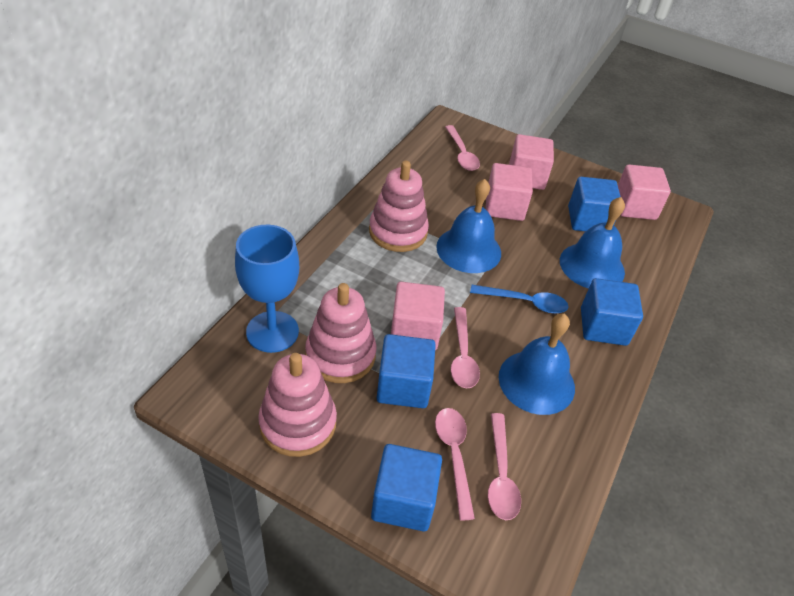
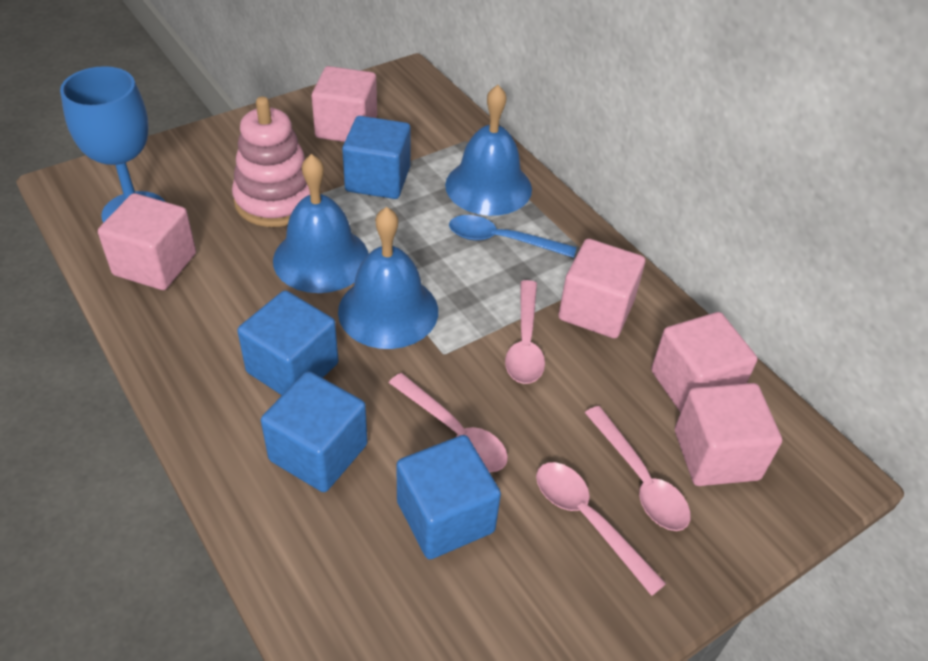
pink cube: [391,282,445,350] [486,163,533,221] [509,134,554,190] [618,165,671,220] = 4 -> [98,193,196,290] [312,66,377,142] [558,239,645,339] [651,312,757,413] [675,383,782,486] = 5
pink stacking toy: [258,353,337,457] [305,283,376,383] [369,161,429,252] = 3 -> [232,97,310,227] = 1

